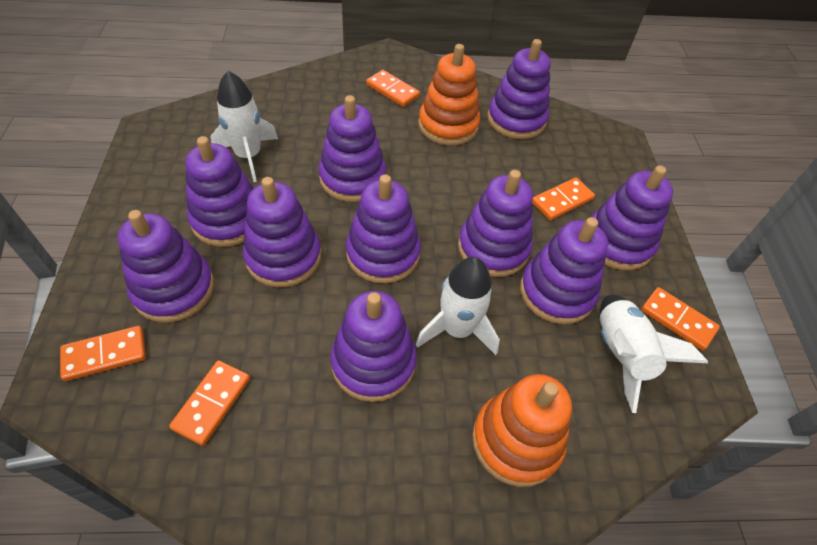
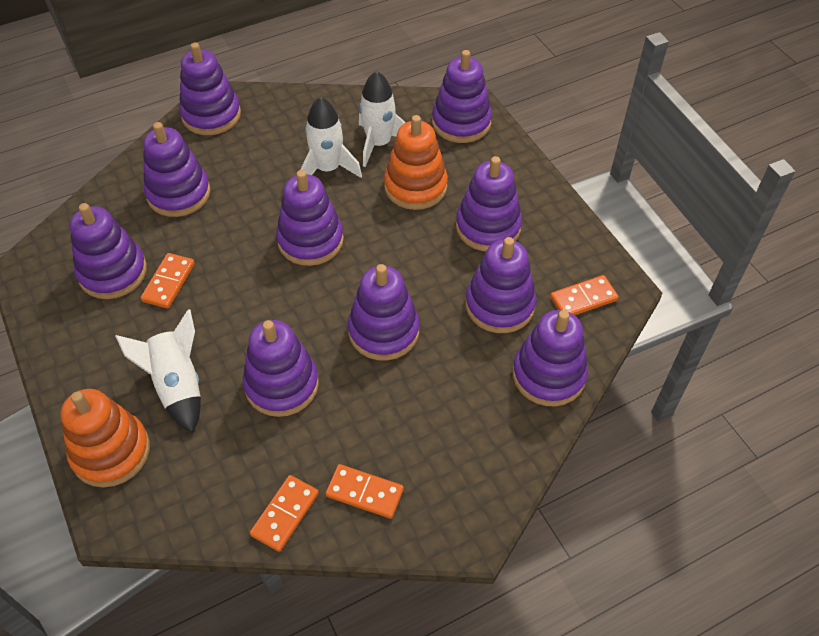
orange domino: [60,326,146,381] [169,360,250,446] [366,70,420,107] [532,177,595,220] [641,287,720,351] = 5 -> [141,253,195,309] [250,475,319,552] [326,464,404,519] [550,275,619,315] = 4

